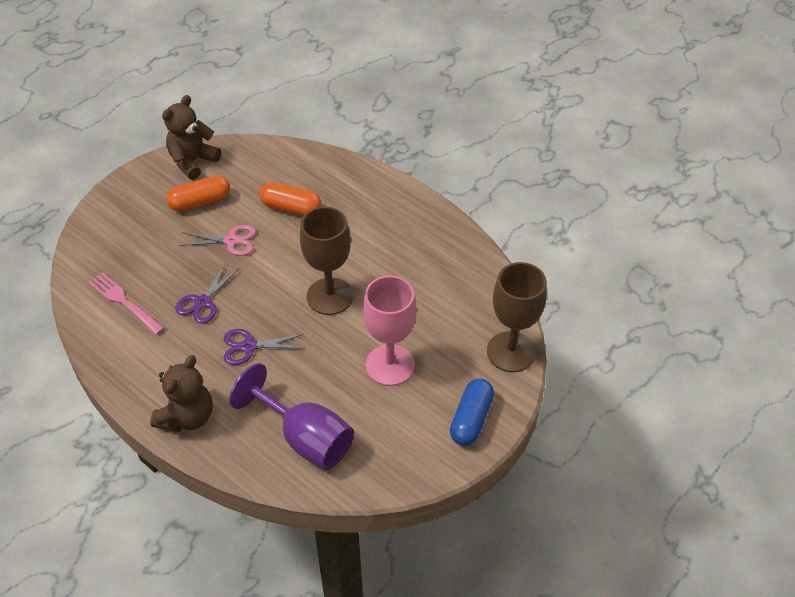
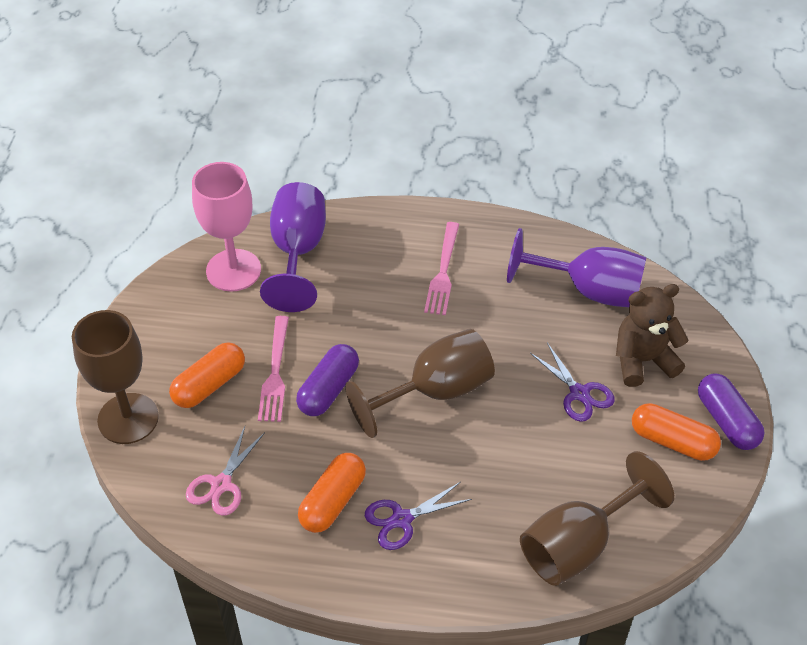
blue capsule: [450,378,494,446] = 1 -> none = 0
brown goblet: [300,206,353,315] [487,262,547,372] = 2 -> [72,310,159,444] [345,329,495,438] [520,451,674,586] = 3
brown teddy bear: [150,355,213,432] [162,95,221,180] = 2 -> [616,284,689,387] = 1
orange capsule: [166,175,230,212] [259,182,322,216] = 2 -> [169,342,245,408] [298,453,366,533] [632,403,721,461] = 3
pink fork: [88,272,164,335] = 1 -> [258,316,289,422] [424,222,459,315] = 2
purple capsule: none = 0 -> [296,344,359,416] [698,374,764,450] = 2
purple goblet: [229,363,354,470] = 1 -> [260,182,326,312] [507,228,647,307] = 2

